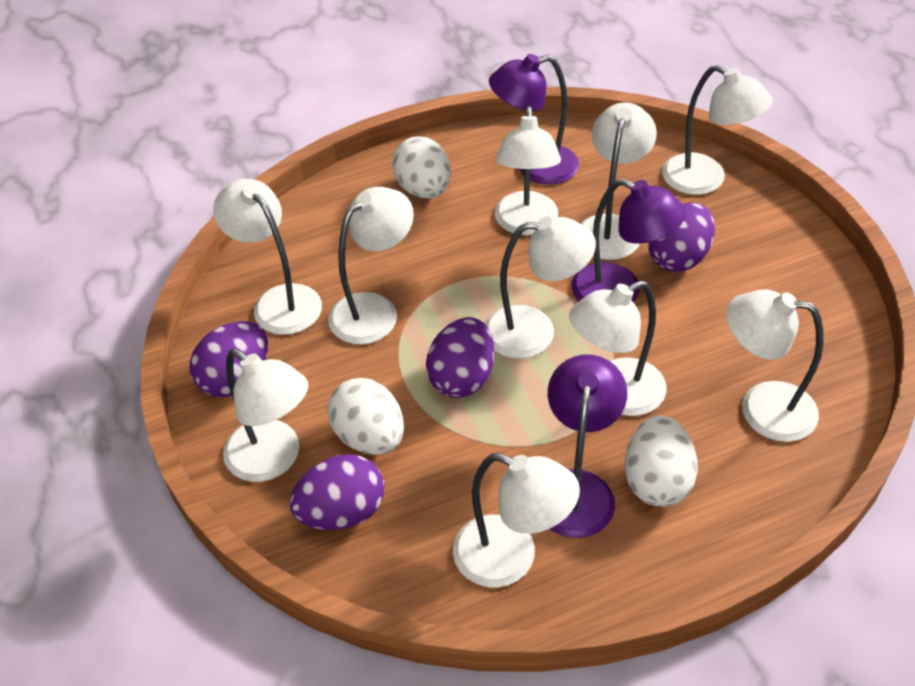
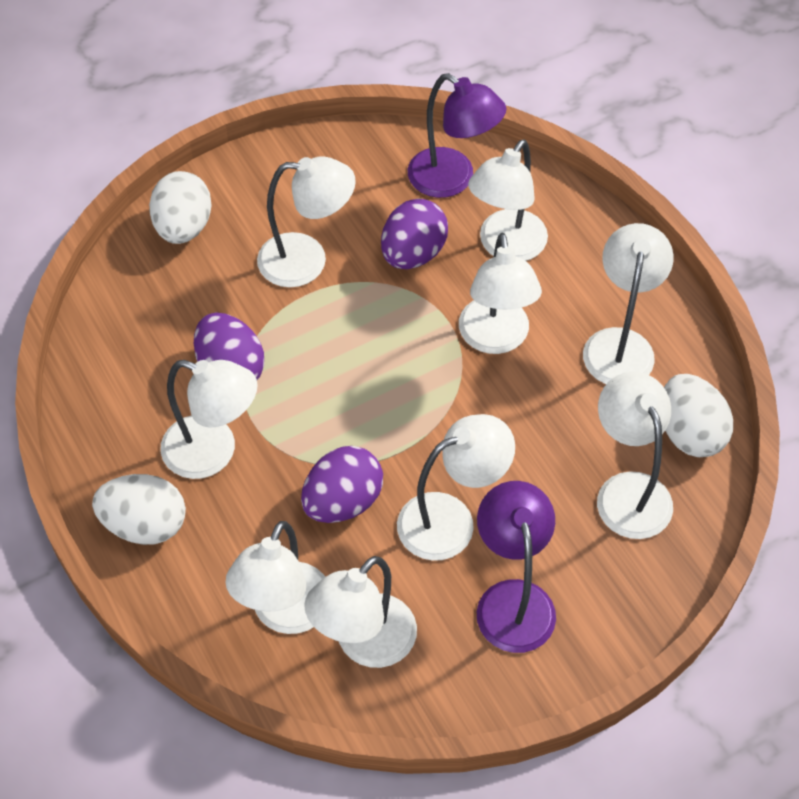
purple egg: [190,321,268,397] [289,454,384,530] [426,317,494,398] [648,202,715,272] = 4 -> [194,313,264,380] [301,446,383,523] [381,198,448,269] = 3
purple lamp: [489,54,579,185] [548,355,627,538] [571,178,686,302] = 3 -> [408,73,506,198] [477,481,556,653] = 2
white lamp: [213,179,322,335] [223,349,308,482] [328,187,414,344] [453,453,580,588] [485,216,596,359] [495,106,561,236] [569,281,666,416] [580,102,657,260] [662,65,773,195] [727,289,824,442] = 10 -> [160,360,258,479] [225,521,325,634] [257,156,356,287] [304,556,417,668] [397,414,515,561] [459,233,542,354] [468,139,548,261] [583,223,674,384] [597,372,673,539] = 9

